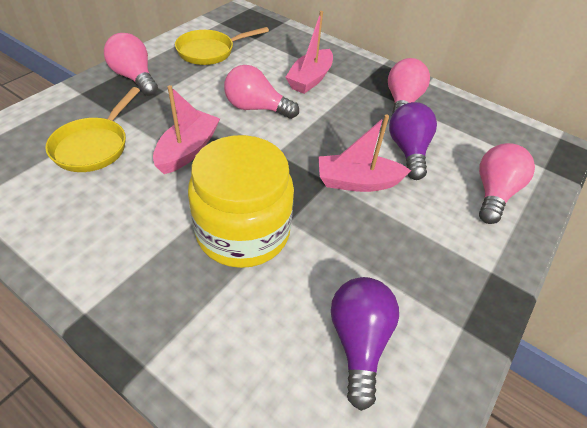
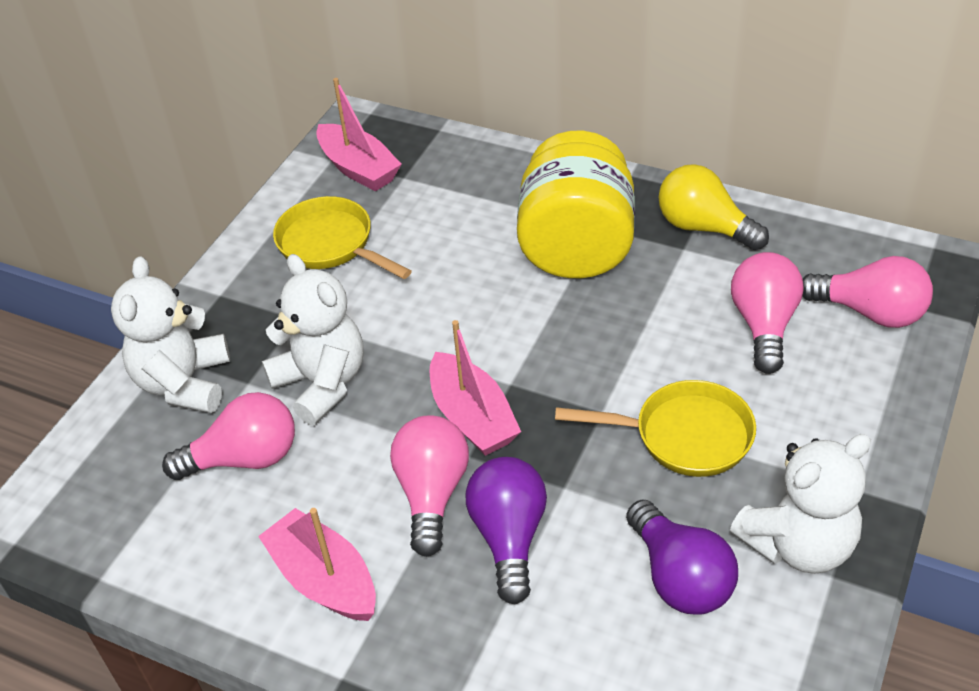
white teddy bear: none = 0 -> [111,257,230,413] [262,254,364,425] [730,434,871,574] = 3
yellow light bulb: none = 0 -> [658,164,769,250] = 1

